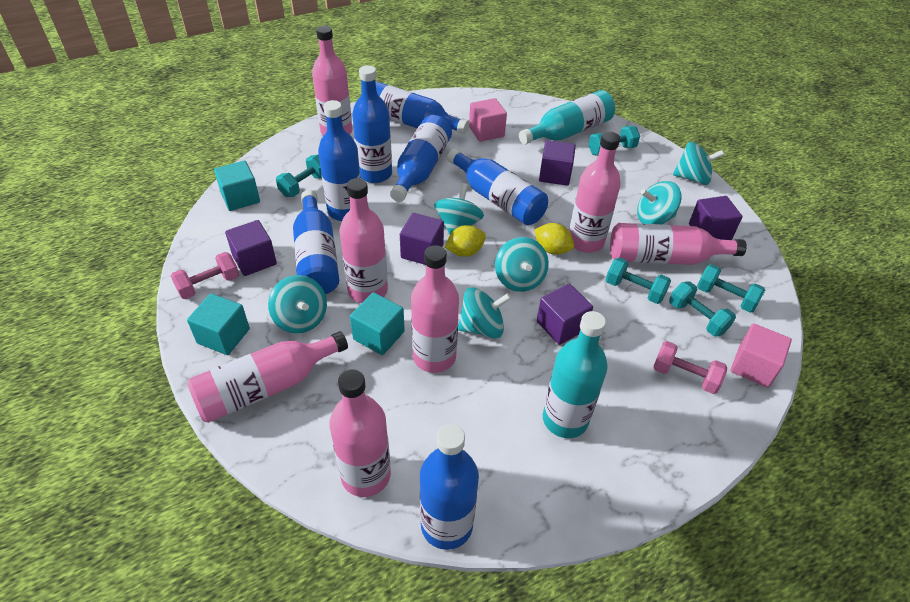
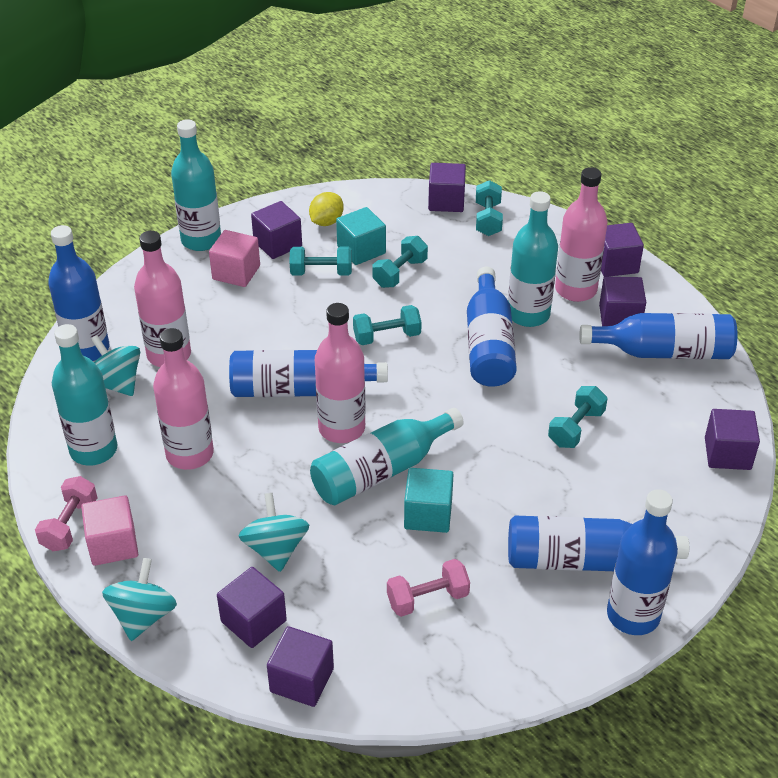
blue bottle: [293,190,339,294] [318,100,361,221] [352,65,392,183] [376,82,469,134] [390,115,452,202] [420,424,479,550] [447,149,548,225] = 7 -> [48,225,109,361] [229,350,388,397] [467,267,517,387] [508,516,689,571] [579,313,737,359] [607,489,678,635] = 6
pink bottle: [187,331,348,423] [312,26,352,136] [329,369,391,497] [339,178,388,303] [411,245,459,373] [569,132,621,253] [610,223,747,265] = 7 -> [134,231,191,367] [153,328,214,470] [315,303,366,443] [555,167,607,302] = 4
purple cube: [225,220,277,276] [400,213,444,265] [537,284,593,345] [539,140,576,186] [689,196,742,240] = 5 -> [217,567,287,648] [251,201,302,259] [267,626,334,707] [428,163,466,212] [599,277,646,326] [601,223,644,277] [705,409,760,470] = 7
turquoise bottle: [519,90,615,145] [543,311,608,438] = 2 -> [52,324,117,466] [171,119,221,251] [310,408,464,505] [508,191,558,327] = 4
turquoise cube: [187,294,250,355] [214,160,260,211] [350,292,405,355] = 3 -> [336,207,386,265] [404,468,454,533] = 2
turquoise spinning top: [268,275,327,334] [434,183,484,234] [458,287,511,339] [495,237,549,292] [637,181,682,224] [673,142,725,185] = 6 -> [91,335,140,396] [102,558,177,641] [238,493,309,572] = 3
yellow lemon: [445,225,486,257] [534,223,574,255] = 2 -> [309,192,344,226] = 1

